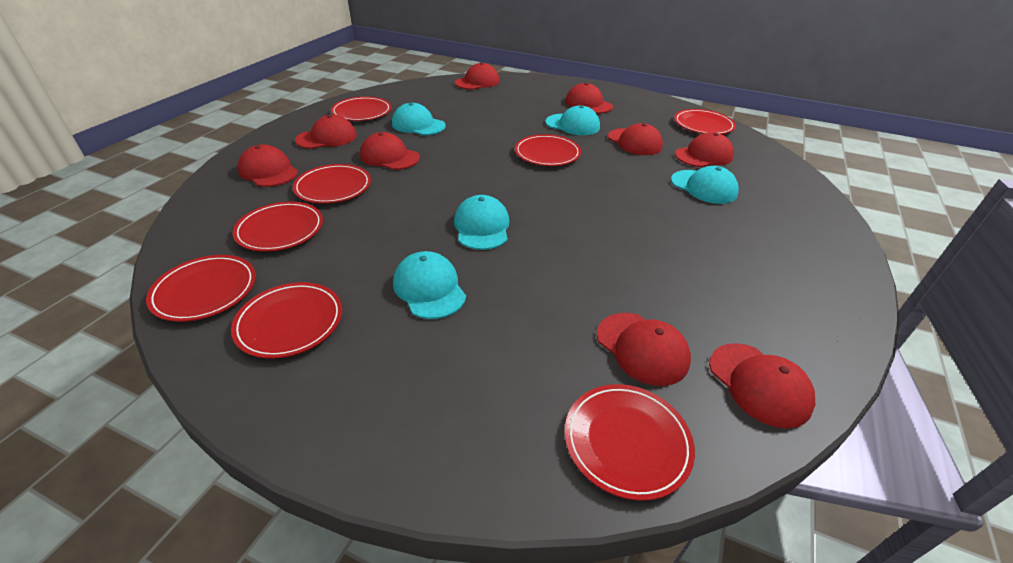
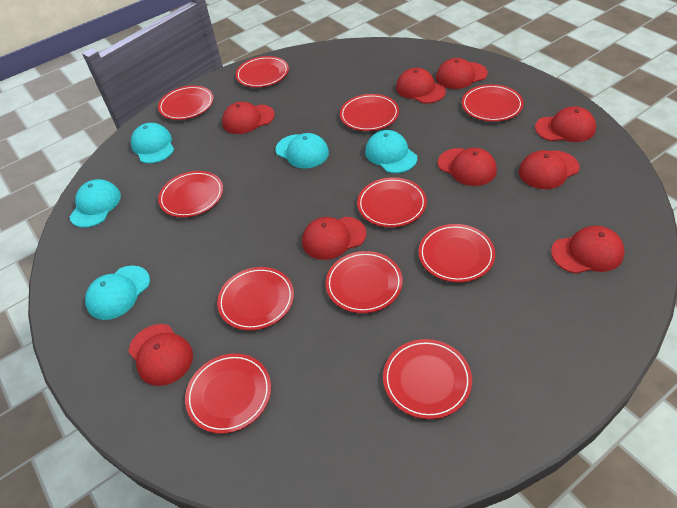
red plate: [146,255,256,322] [231,282,342,359] [233,202,323,252] [293,164,371,204] [331,96,391,121] [515,134,581,166] [565,384,695,501] [674,109,736,134] = 8 -> [158,85,214,120] [158,171,223,217] [185,353,271,434] [217,267,294,331] [236,56,289,88] [326,251,403,313] [340,94,399,131] [357,177,427,227] [383,339,472,419] [419,224,495,282] [462,84,524,122] = 11

